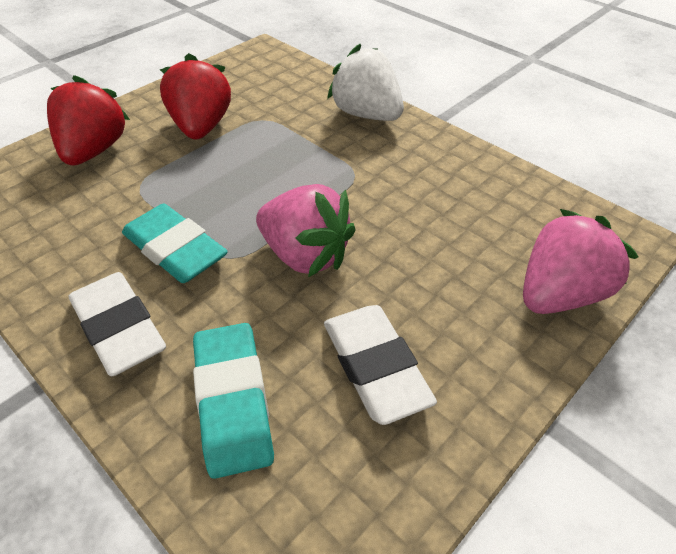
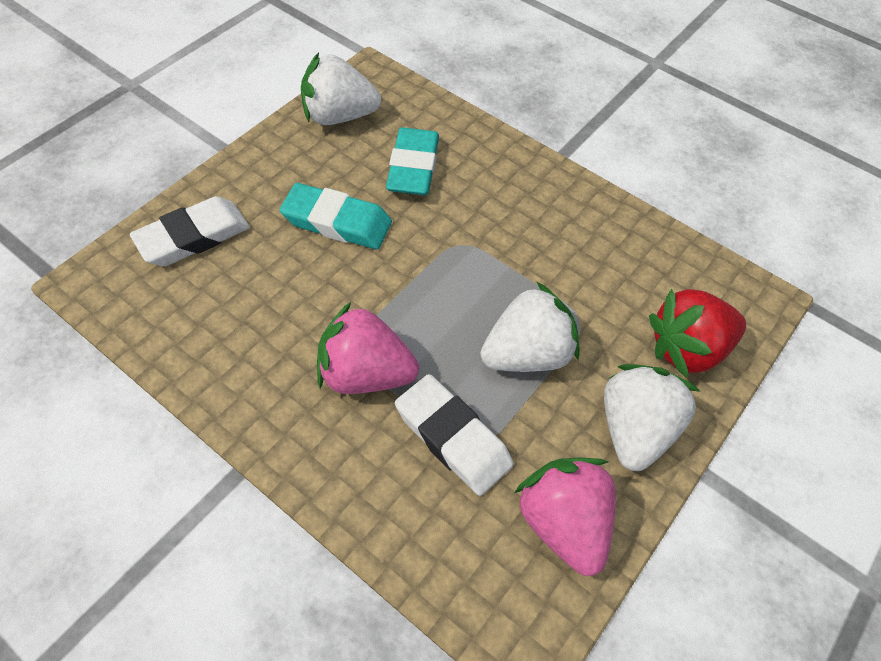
red strawberry: [47,75,130,165] [160,53,231,139] = 2 -> [649,289,746,378] = 1
white strawberry: [327,44,404,121] = 1 -> [301,53,381,125] [480,282,580,372] [604,364,701,471] = 3

